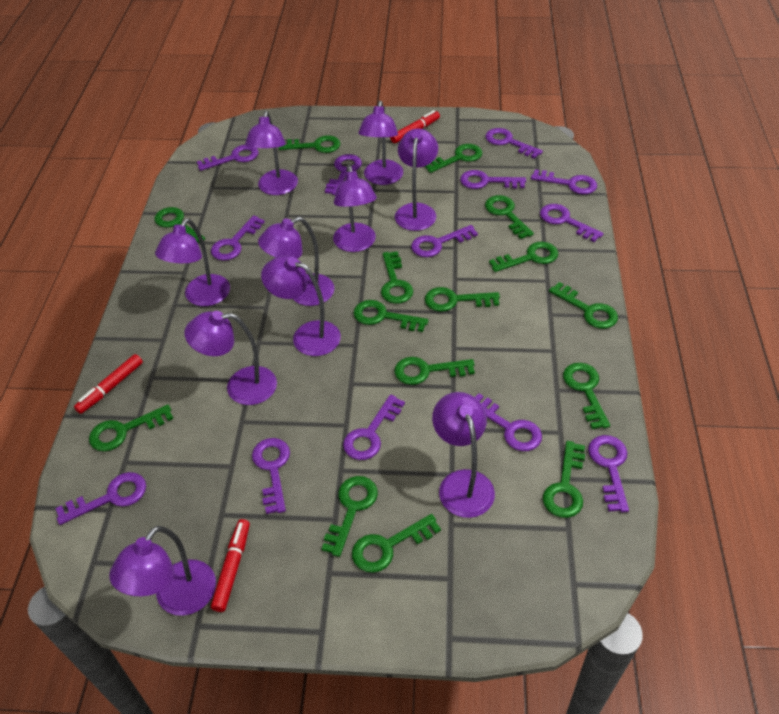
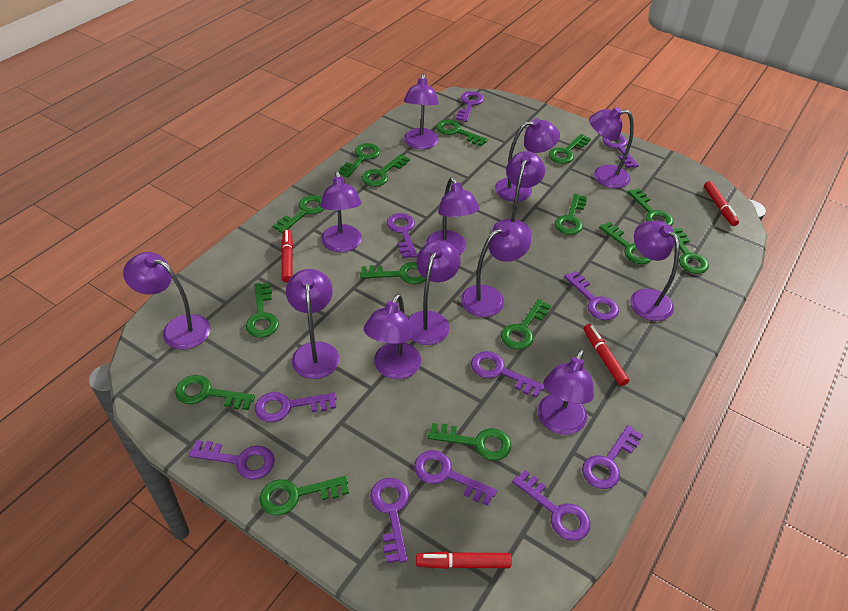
purple key: [55,472,146,525] [197,145,259,171] [211,215,265,261] [252,438,290,514] [325,154,362,195] [343,394,405,460] [411,225,478,257] [460,170,526,189] [475,393,542,451] [486,128,543,159] [531,170,597,194] [540,204,604,242] [588,435,629,512] = 13 -> [189,440,275,480] [255,392,337,422] [370,478,409,563] [387,213,417,258] [414,450,497,506] [456,91,484,122] [471,351,544,398] [512,470,590,541] [564,271,619,320] [582,425,643,489] [603,135,639,168] = 11
purple lamp: [109,526,216,616] [155,219,230,306] [184,311,277,405] [245,111,298,195] [258,217,335,306] [261,255,341,356] [333,165,377,252] [358,101,403,185] [395,128,438,231] [432,392,495,518] = 10 -> [123,252,210,349] [286,269,339,379] [320,171,362,252] [364,294,421,379] [404,74,439,149] [408,240,461,345] [426,177,480,255] [461,222,531,317] [492,151,545,236] [495,118,560,202] [538,349,594,435] [589,107,634,188] [630,221,680,321] = 13
red marker: [74,354,143,414] [211,519,250,612] [390,110,440,143] = 3 -> [281,229,293,283] [416,551,512,569] [584,324,629,386] [704,181,739,226] = 4

